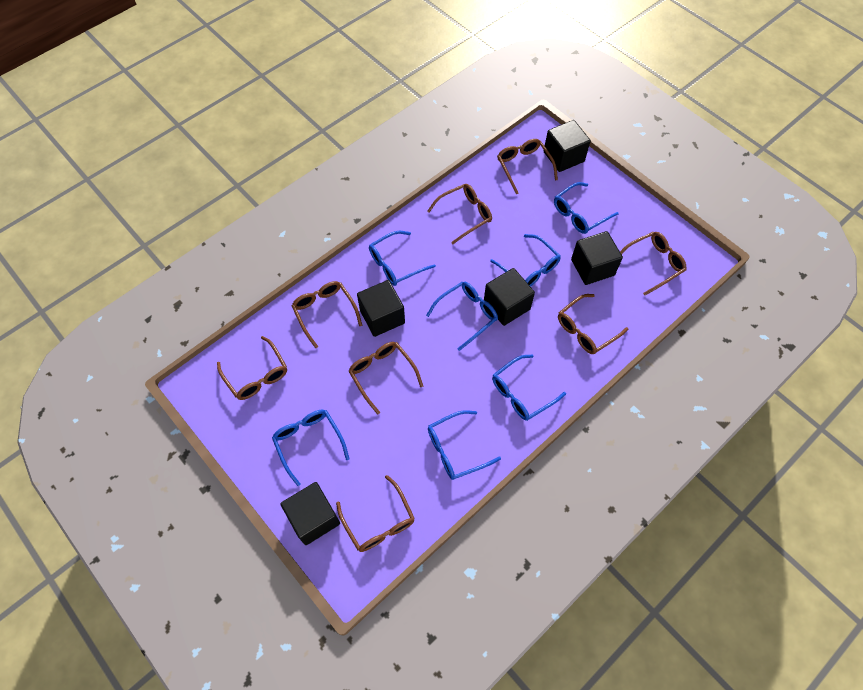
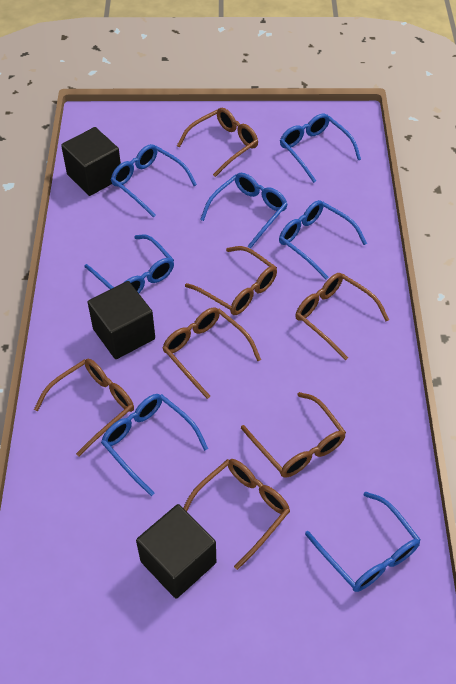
black cube: [280,482,340,545] [357,280,405,337] [484,268,535,326] [544,120,591,172] [571,231,623,285] = 5 -> [61,127,121,196] [87,281,155,359] [136,504,216,599] = 3
brown glasses: [217,336,287,400] [292,281,362,348] [336,475,415,552] [348,342,423,415] [427,184,492,244] [497,139,558,194] [558,294,629,354] [620,232,687,295] = 8 -> [34,359,134,456] [162,308,261,399] [177,108,258,177] [184,459,290,570] [185,246,277,315] [241,392,346,478] [295,273,389,360] = 7

